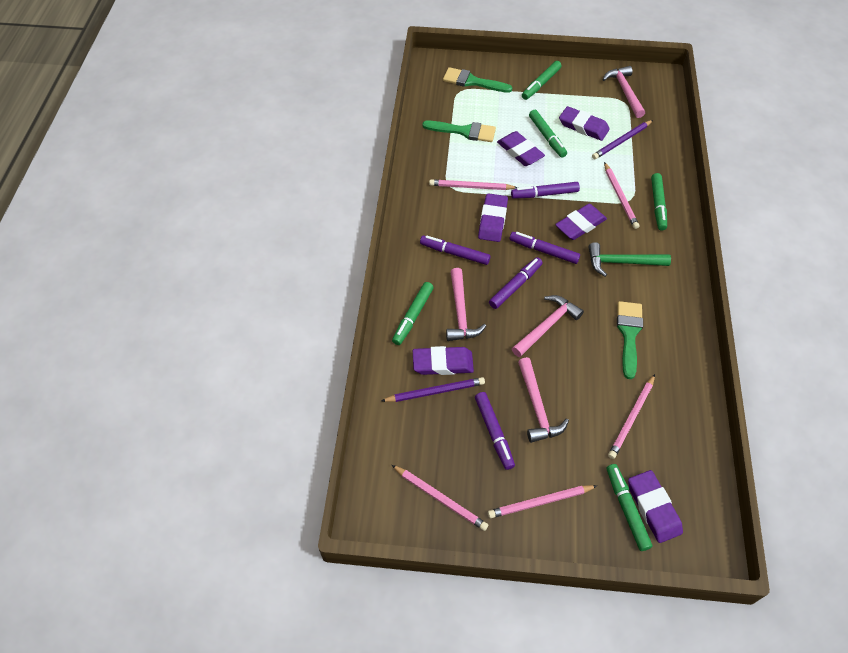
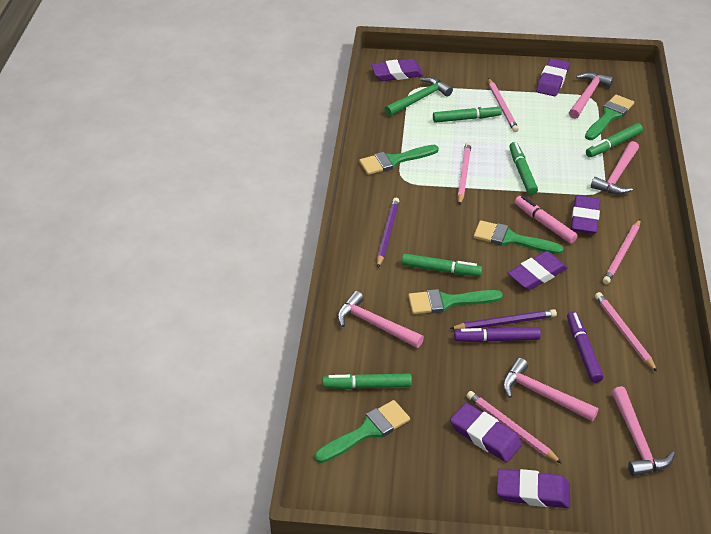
green brush: [422,121,496,142] [443,67,513,93] [617,301,643,379] = 3 -> [315,400,410,463] [359,145,439,175] [408,289,503,314] [473,220,563,254] [585,95,634,140] = 5
pink hammer: [446,268,486,341] [512,295,584,357] [518,357,569,443] [602,66,645,118] = 4 -> [337,291,424,348] [503,358,599,421] [569,72,614,119] [591,141,639,195] [612,386,675,476] = 5
pink marker: none = 0 -> [515,196,578,243] = 1
purple marker: [420,235,490,265] [475,392,515,470] [489,257,542,309] [510,232,580,264] [511,182,580,199] = 5 -> [454,327,541,342] [567,311,603,383] = 2

